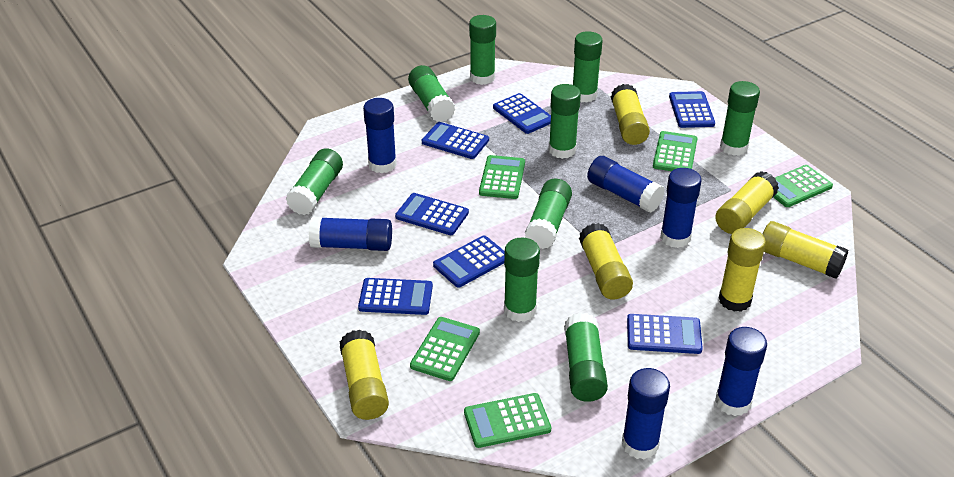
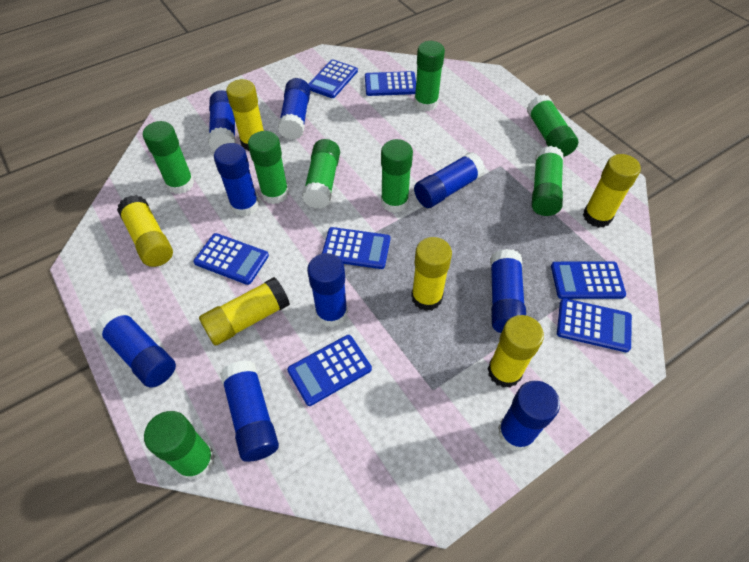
blue glue stick: [309,217,392,251] [363,98,397,173] [587,156,665,213] [622,368,670,459] [660,168,702,248] [715,327,767,416] = 6 -> [95,308,176,388] [208,90,236,151] [214,143,259,216] [220,360,279,462] [278,78,311,140] [307,253,348,327] [414,152,485,208] [490,249,526,333] [498,381,560,452] = 9
green calculator: [410,317,480,381] [464,393,551,448] [479,155,525,199] [653,131,698,171] [773,165,833,207] = 5 -> none = 0
green glue stick: [286,148,343,215] [408,65,455,122] [469,15,496,85] [504,238,540,322] [525,179,572,249] [548,84,581,159] [564,313,608,402] [573,31,603,103] [720,81,760,156] = 9 -> [143,121,194,194] [144,411,215,480] [248,131,289,204] [302,139,340,209] [381,139,413,213] [414,41,445,111] [527,94,578,157] [532,146,564,216] = 8

